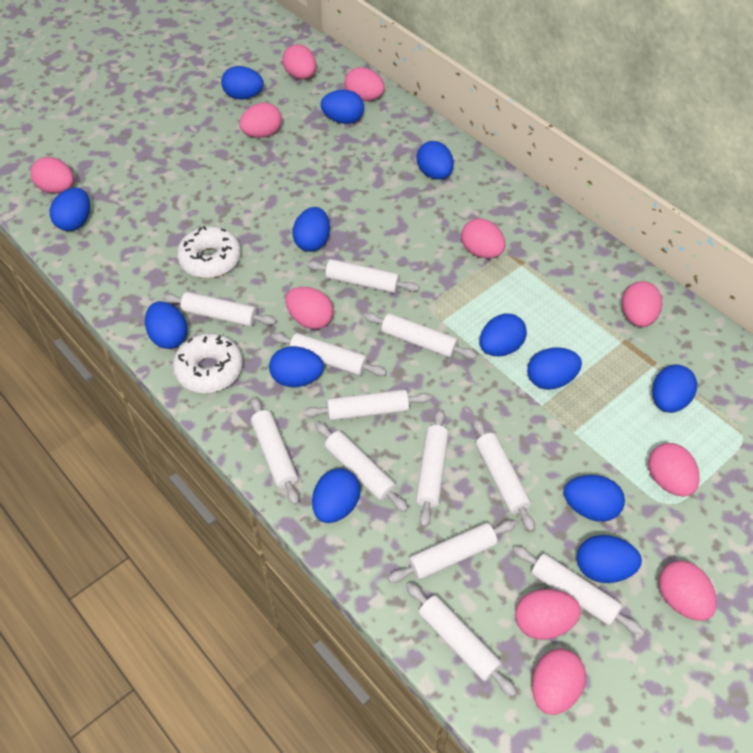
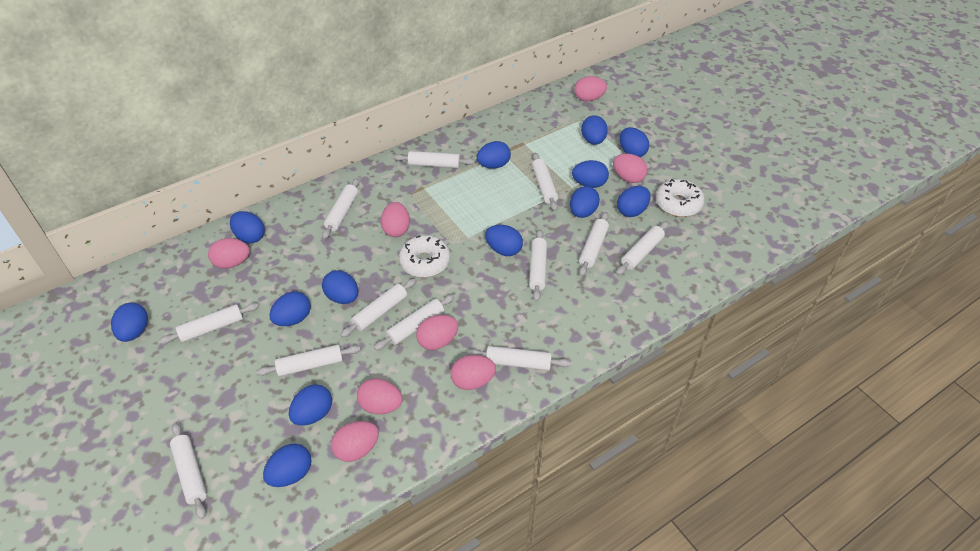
pink egg: [30,157,74,193] [240,103,282,138] [282,44,316,79] [285,287,334,329] [344,67,384,101] [461,218,505,259] [515,589,581,640] [532,648,586,715] [622,281,662,327] [648,443,700,497] [659,561,717,621] = 11 -> [208,238,250,269] [331,421,379,462] [357,378,403,414] [381,202,410,237] [416,315,458,350] [450,355,496,390] [574,76,607,102] [613,153,648,183] = 8

